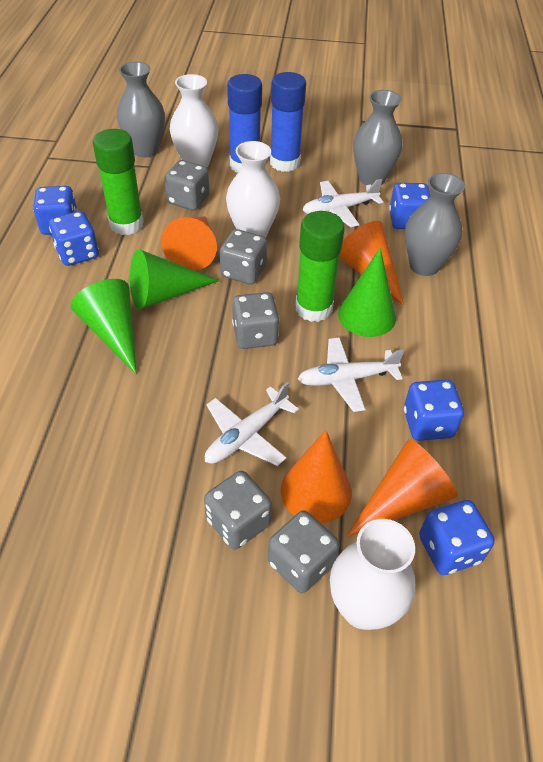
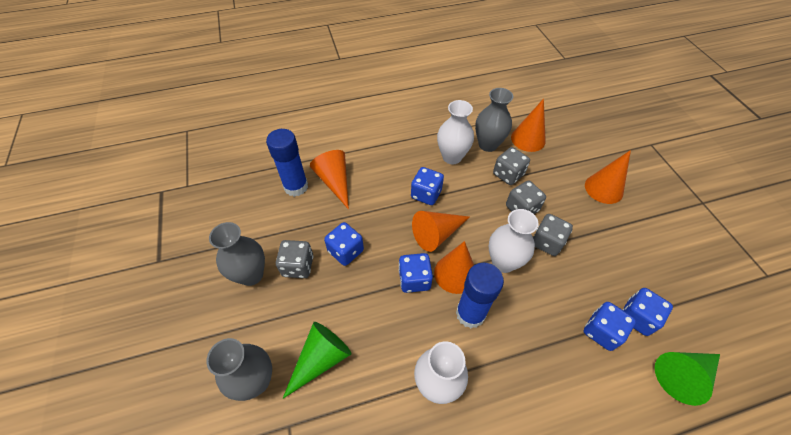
green cone: [71,279,137,374] [130,249,220,309] [338,248,396,337] = 3 -> [282,322,351,399] [655,352,720,406] = 2
green glue stick: [93,129,144,235] [295,211,344,322] = 2 -> none = 0
grey dice: [164,160,209,210] [204,471,272,549] [220,229,267,285] [232,292,280,349] [268,510,340,593] = 5 -> [276,240,313,278] [493,147,530,185] [506,181,546,214] [533,214,573,256] = 4
orange cone: [161,217,217,271] [281,430,352,523] [339,221,404,306] [346,439,457,537] = 4 -> [310,150,349,209] [412,211,470,252] [434,241,474,294] [511,99,546,152] [585,150,631,204] = 5
white plane: [205,382,299,466] [298,337,404,412] [302,179,383,227] = 3 -> none = 0

